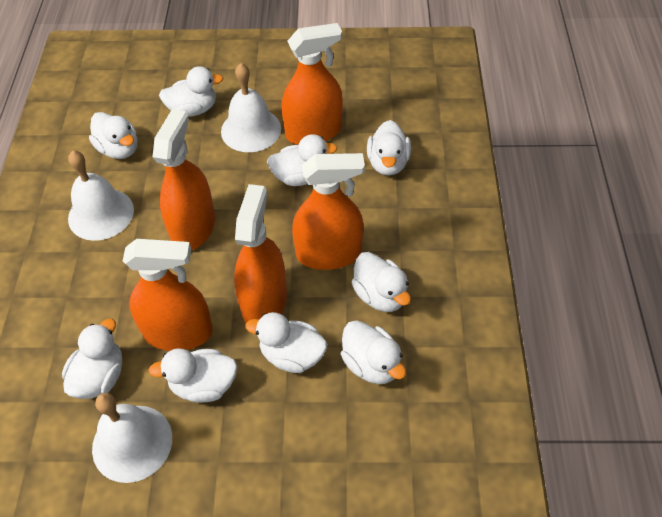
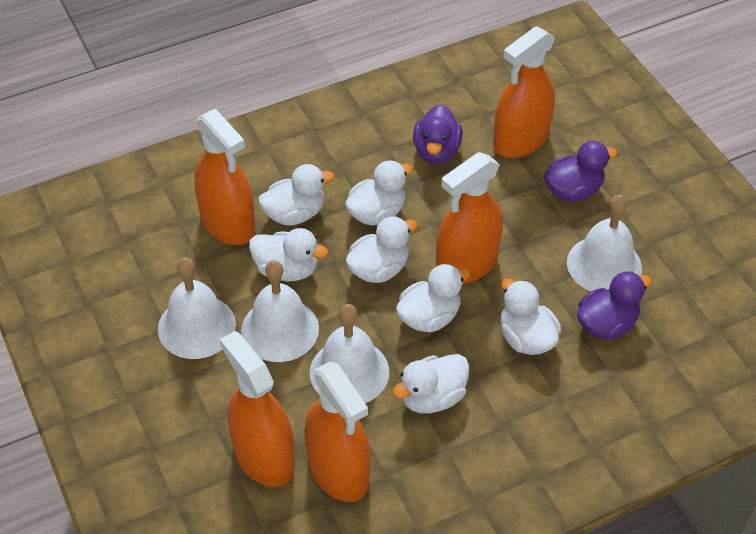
purple duck: none = 0 -> [413,104,463,164] [543,141,618,201] [577,271,652,340] = 3
white bell: [68,150,134,241] [92,393,172,483] [221,63,281,152] = 3 -> [158,257,236,359] [241,260,319,362] [310,304,389,403] [567,195,642,292] = 4
white duck: [62,319,122,399] [89,112,138,159] [148,349,238,403] [159,66,223,117] [245,312,327,373] [267,134,338,186] [341,320,406,384] [351,252,411,312] [367,120,411,175] = 9 -> [249,228,328,281] [258,164,335,226] [345,160,413,226] [345,216,418,283] [392,354,469,414] [396,264,471,333] [501,278,561,355] = 7

